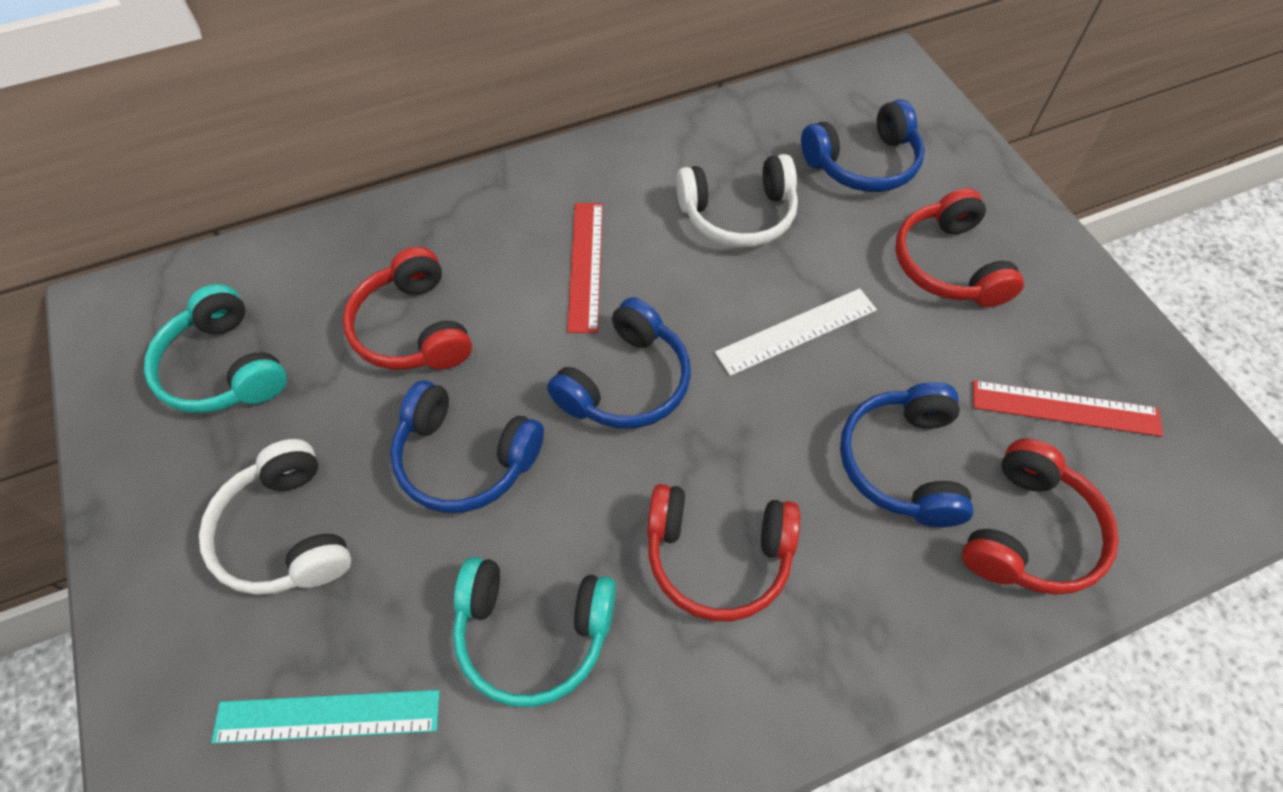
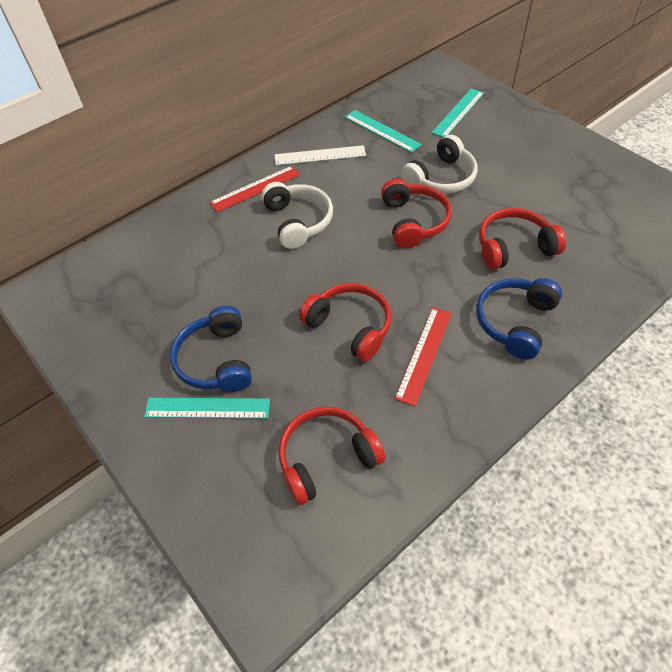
blue headphones: [390,380,544,513] [547,297,691,429] [801,99,925,192] [840,382,974,527] = 4 -> [170,306,252,392] [476,278,562,360] = 2
turquoise headphones: [144,284,287,413] [453,557,616,707] = 2 -> none = 0
turquoise ruler: [211,690,440,744] = 1 -> [144,398,270,419] [345,110,422,153] [432,89,484,138] = 3

